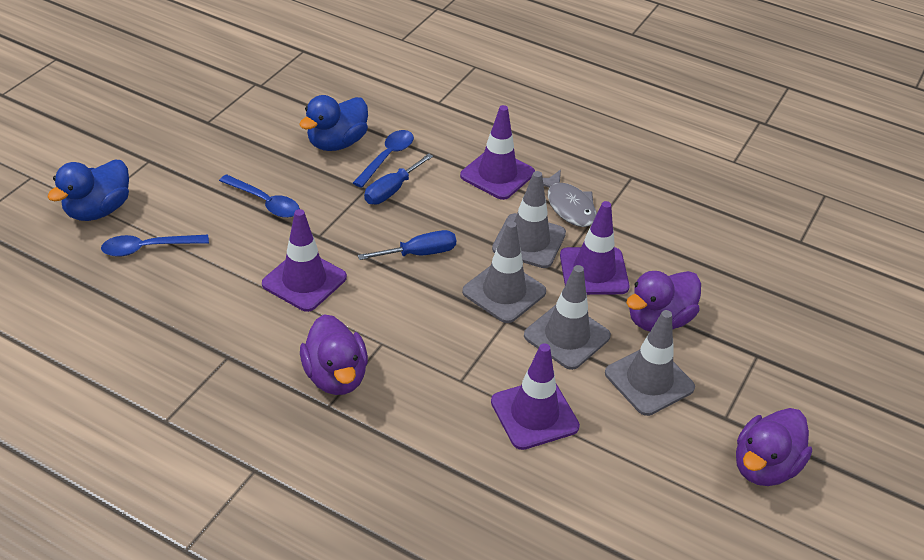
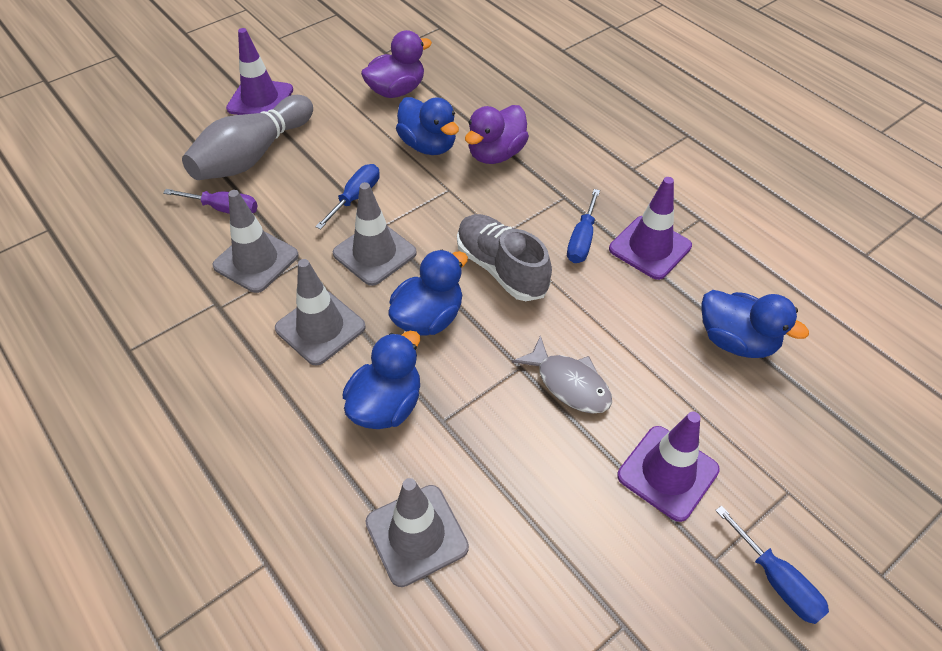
blue duck: [47,159,129,221] [299,95,368,151] = 2 -> [342,331,420,429] [388,249,468,335] [396,97,459,155] [702,290,809,358] = 4
blue screwdriver: [358,230,456,260] [364,154,433,205] = 2 -> [315,164,380,229] [567,189,600,263] [715,505,829,624] = 3
blue spoon: [101,235,209,257] [219,174,300,218] [353,130,414,188] = 3 -> none = 0
grey bowling pin: none = 0 -> [182,95,313,180] = 1
grey shoe: none = 0 -> [457,214,552,301] = 1
purple duck: [300,314,368,395] [626,271,701,331] [736,408,812,486] = 3 -> [361,30,432,98] [465,105,529,164] = 2
purple screwdriver: none = 0 -> [163,189,258,214] = 1
purple traffic cone: [262,209,347,312] [460,105,535,200] [491,343,580,450] [560,201,629,295] = 4 -> [226,28,293,115] [609,177,692,280] [617,411,720,522] = 3

